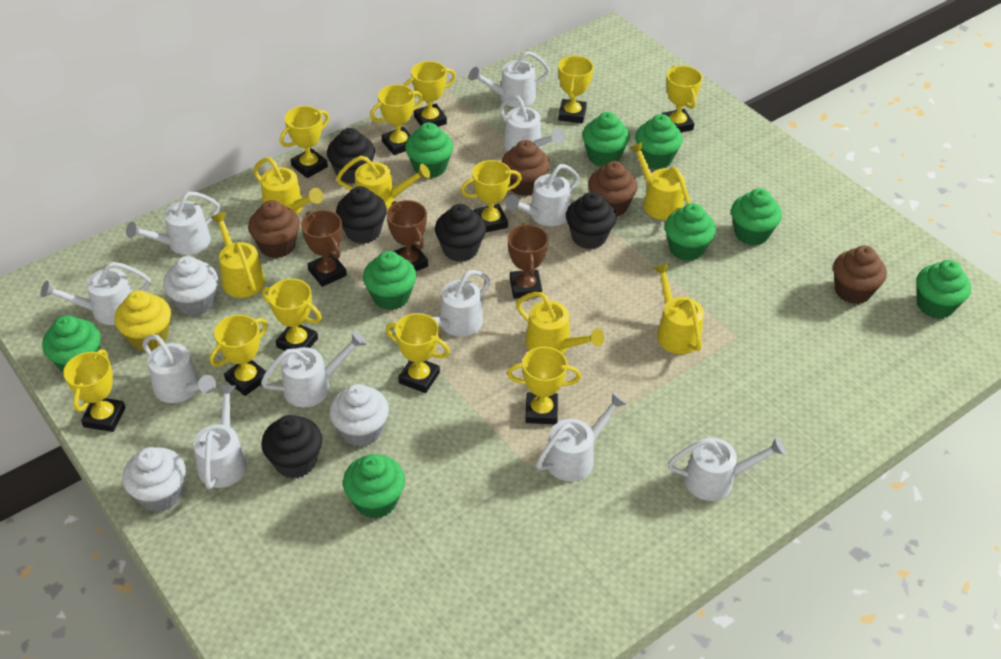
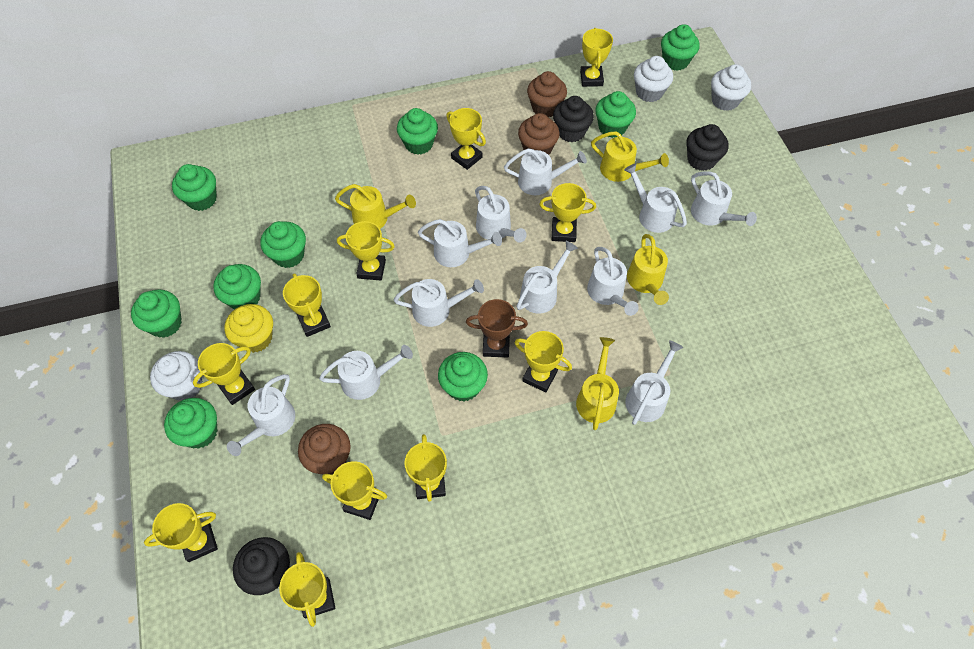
black cupcake: [261,415,322,478] [327,128,375,184] [336,186,387,244] [435,204,486,262] [566,192,616,249] = 5 -> [233,537,290,595] [553,96,594,142] [686,124,729,171] = 3
brown cupcake: [248,200,300,258] [502,140,550,196] [588,161,638,217] [833,246,887,304] = 4 -> [298,424,351,474] [518,113,560,155] [527,71,567,117] = 3
brown trophy: [301,210,347,287] [386,200,428,271] [508,223,549,299] = 3 -> [466,299,528,357] = 1
yellow watering can: [210,212,265,298] [253,157,323,215] [336,156,430,210] [516,292,604,354] [630,142,690,220] [653,263,704,354] = 6 -> [335,184,416,229] [576,337,619,430] [591,131,669,182] [627,234,669,305] = 4

